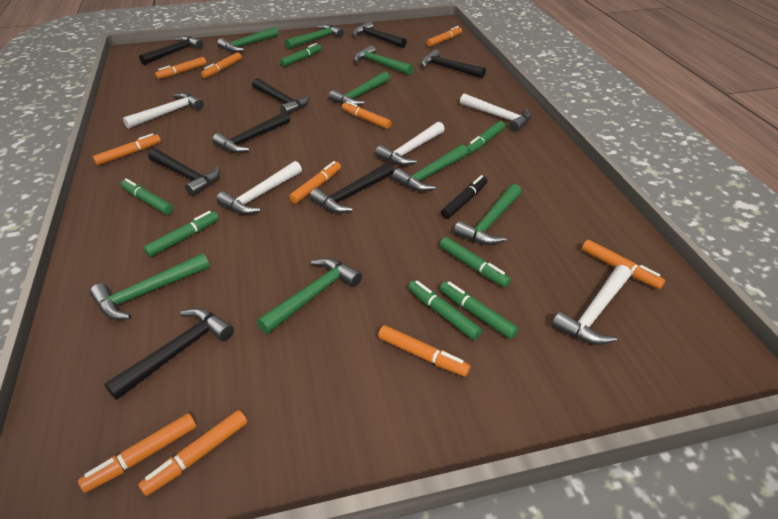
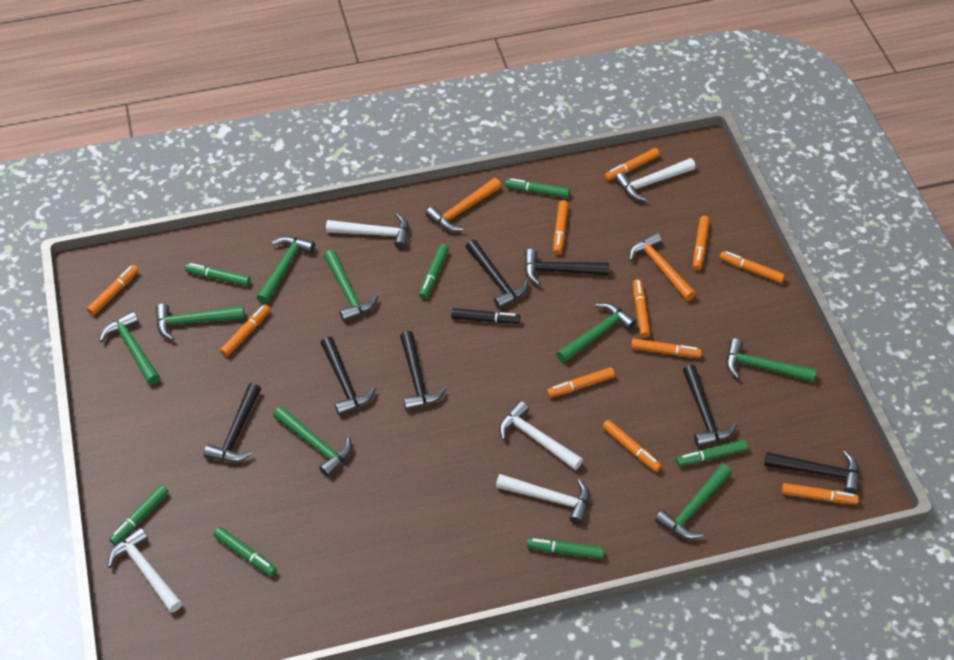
black hammer: [104,308,234,400] [139,36,203,65] [148,148,220,196] [212,111,290,153] [252,78,309,115] [310,163,394,213] [353,21,407,48] [421,49,486,78] = 8 -> [204,383,261,462] [321,337,376,415] [400,331,447,410] [466,240,529,309] [525,249,609,286] [683,365,737,447] [764,450,859,494] = 7
orange hammer: none = 0 -> [426,178,501,232] [629,232,696,301] = 2
orange marker: [78,413,196,493] [93,133,161,166] [138,410,247,496] [155,57,206,79] [201,52,242,78] [289,161,341,204] [342,101,392,129] [378,325,471,377] [426,26,462,47] [582,240,665,289] = 10 -> [87,265,139,315] [220,304,270,357] [547,367,615,398] [553,200,569,255] [602,420,662,472] [604,148,660,181] [631,338,702,358] [633,279,650,338] [693,216,710,270] [719,251,785,283] [782,483,859,504] = 11

